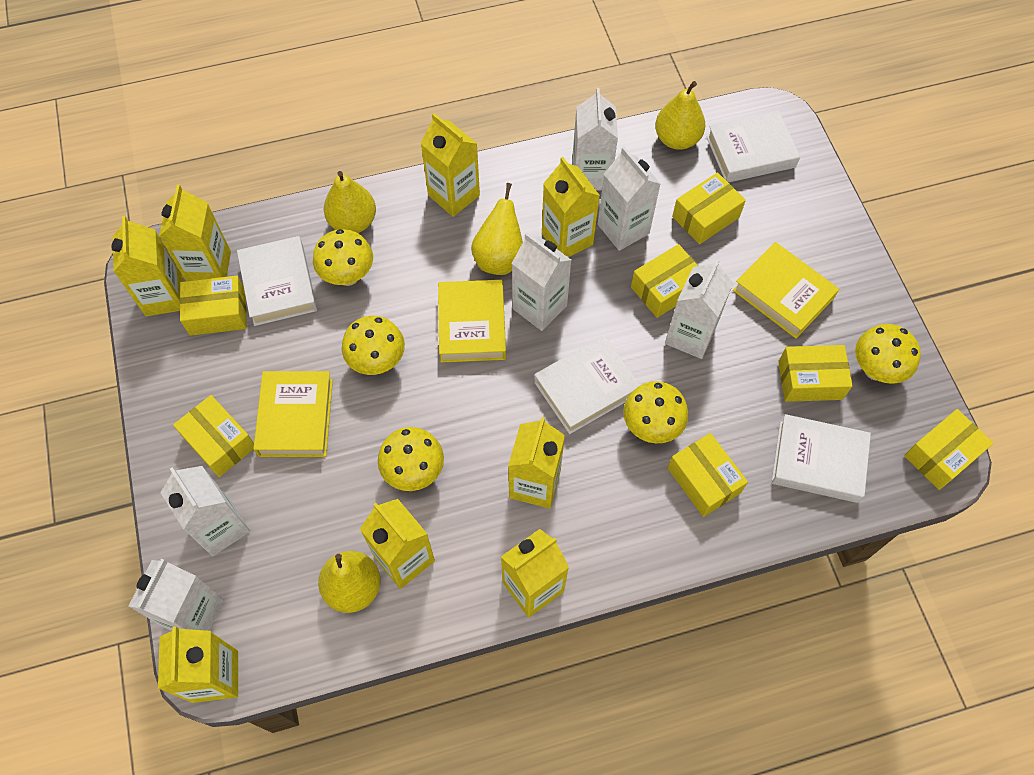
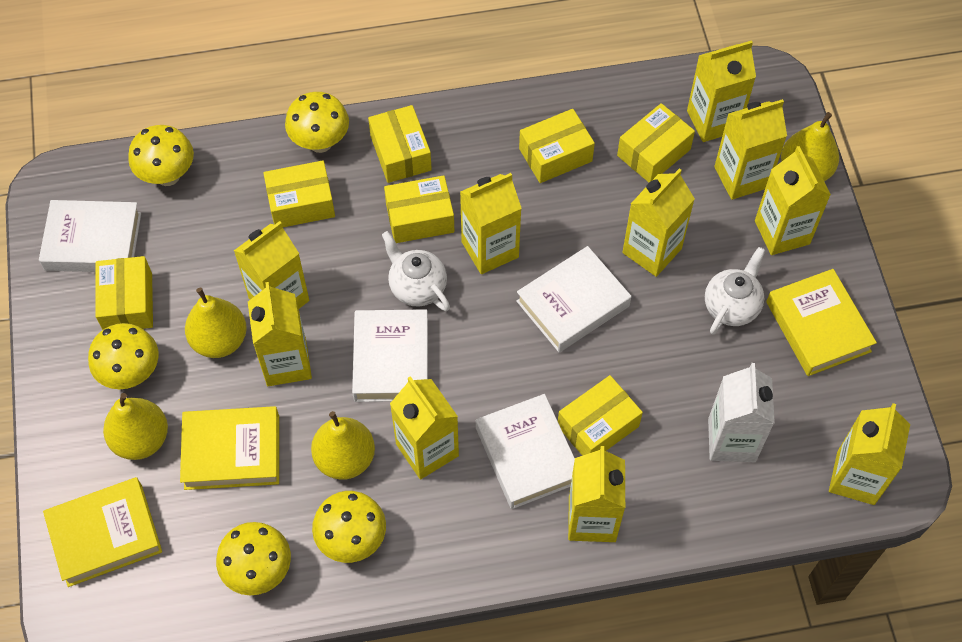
white carton: [128,559,224,631] [160,466,250,556] [512,233,572,331] [572,88,618,190] [598,147,661,251] [665,259,733,359] = 6 -> [708,363,775,462] = 1
white teapot: none = 0 -> [382,231,450,311] [705,247,765,335] = 2
yellow carton: [112,216,183,316] [158,627,238,703] [159,185,231,281] [360,499,435,589] [420,113,480,217] [501,529,569,618] [508,417,565,509] [542,157,600,257] = 8 -> [234,221,309,309] [248,282,312,386] [390,376,459,479] [460,173,522,274] [568,446,625,542] [622,168,695,277] [687,40,756,142] [714,99,787,200] [755,146,831,255] [829,403,910,505] = 10

